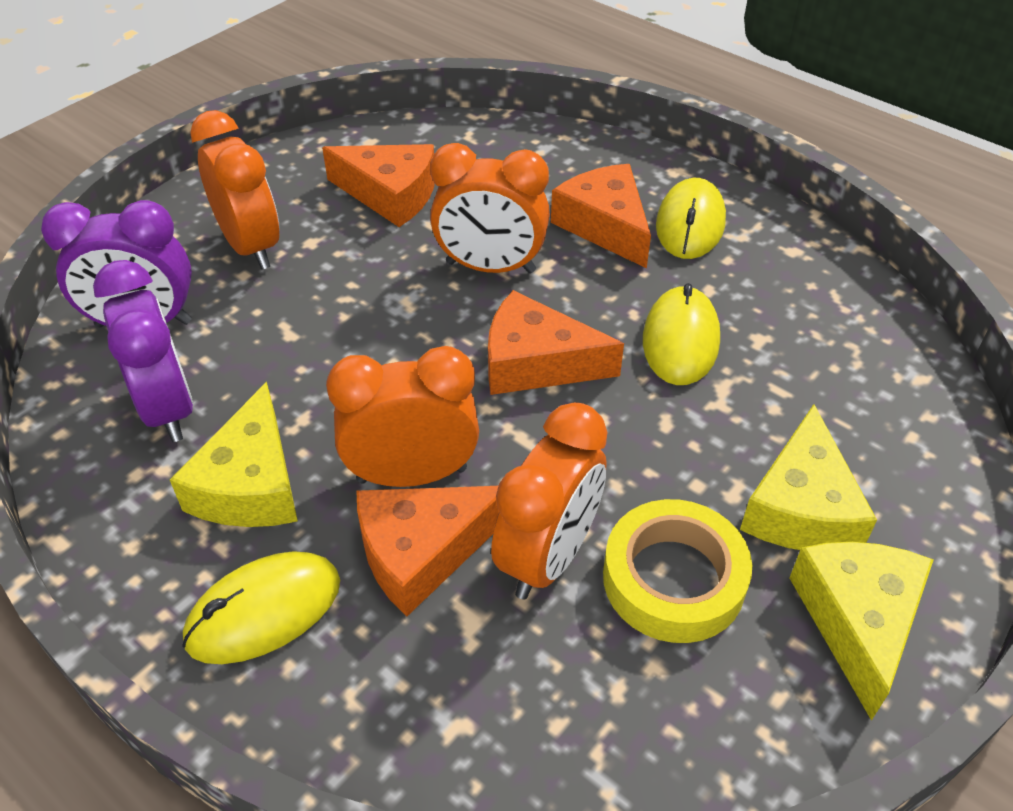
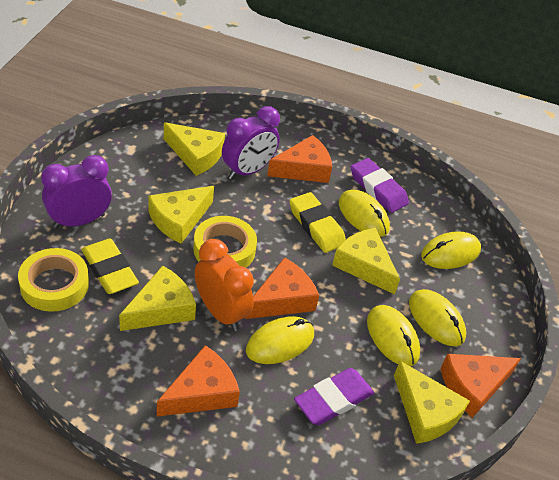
orange clock: [190,110,279,270] [326,346,479,487] [430,143,550,273] [491,402,607,599] = 4 -> [195,239,254,331] = 1
purple eraser: none = 0 -> [294,368,374,425] [351,158,409,213] = 2
yellow cheese: [170,382,298,527] [740,404,877,550] [789,542,934,721] = 3 -> [119,265,196,331] [149,186,214,244] [164,122,225,176] [332,228,400,294] [394,361,470,444] = 5
yellow eraser: none = 0 -> [81,238,139,294] [290,192,346,253] = 2
yellow mouse: [182,551,340,664] [643,283,720,385] [656,178,726,259] = 3 -> [246,316,314,364] [339,189,390,237] [367,305,420,366] [409,289,466,346] [421,231,481,269] = 5
yellow tape: [603,499,752,643] = 1 -> [18,248,89,312] [193,216,257,268] = 2

